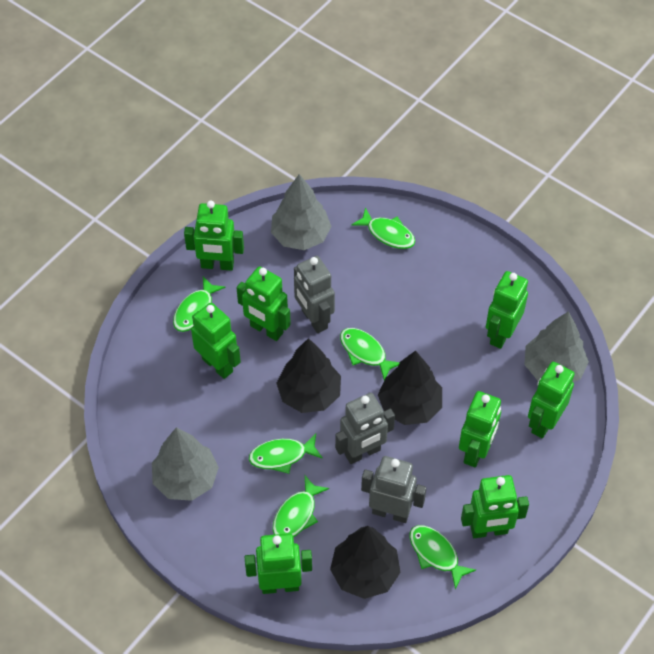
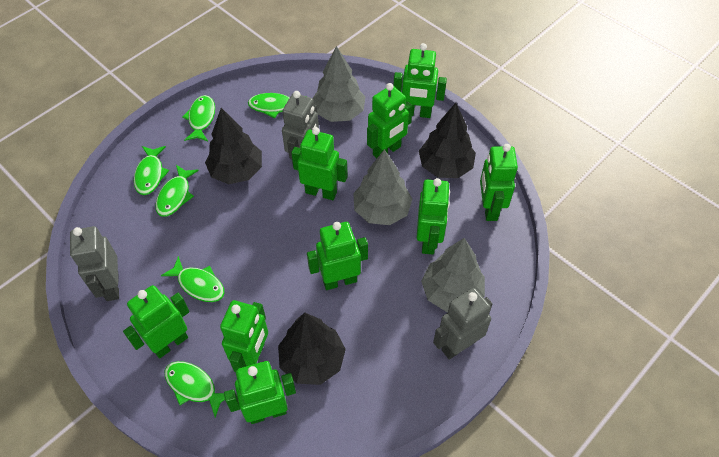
green robot: [184,201,244,271] [191,303,241,379] [237,266,291,341] [245,533,312,594] [459,391,501,468] [461,475,529,538] [486,271,528,349] [528,362,574,438] = 8 -> [123,285,189,358] [220,300,268,372] [224,361,296,424] [291,127,348,200] [307,222,368,290] [367,83,413,158] [393,43,447,118] [417,178,450,255] [480,144,518,221] = 9

